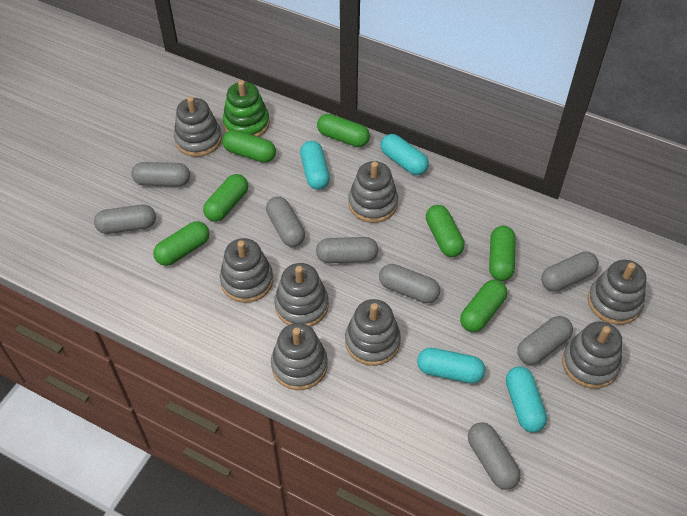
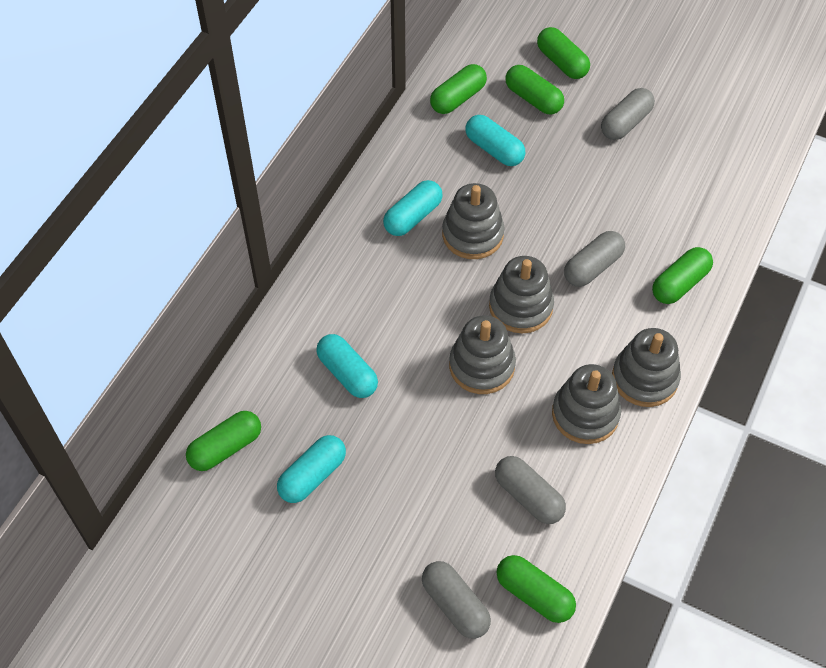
green capsule: [153,221,210,266] [203,174,248,222] [222,130,276,163] [317,114,370,147] [426,205,465,257] [460,280,507,332] [489,226,516,281] = 7 -> [186,411,261,471] [430,64,487,114] [496,555,576,623] [505,65,564,115] [537,27,590,79] [652,247,713,304] = 6
green stacking toy: [223,80,270,137] = 1 -> none = 0
grey capsule: [94,205,156,234] [131,162,190,187] [266,197,305,247] [316,237,378,263] [379,264,440,303] [468,422,521,490] [517,316,573,365] [541,252,599,291] = 8 -> [422,561,491,639] [495,456,566,524] [564,231,625,287] [601,88,655,140] = 4
grey stacking toy: [174,97,222,157] [220,238,273,303] [271,323,328,390] [274,263,329,327] [345,299,401,366] [348,161,398,223] [562,321,622,389] [588,260,646,325] = 8 -> [442,183,505,259] [449,315,516,394] [489,256,554,333] [552,364,621,444] [612,328,681,407] = 5

